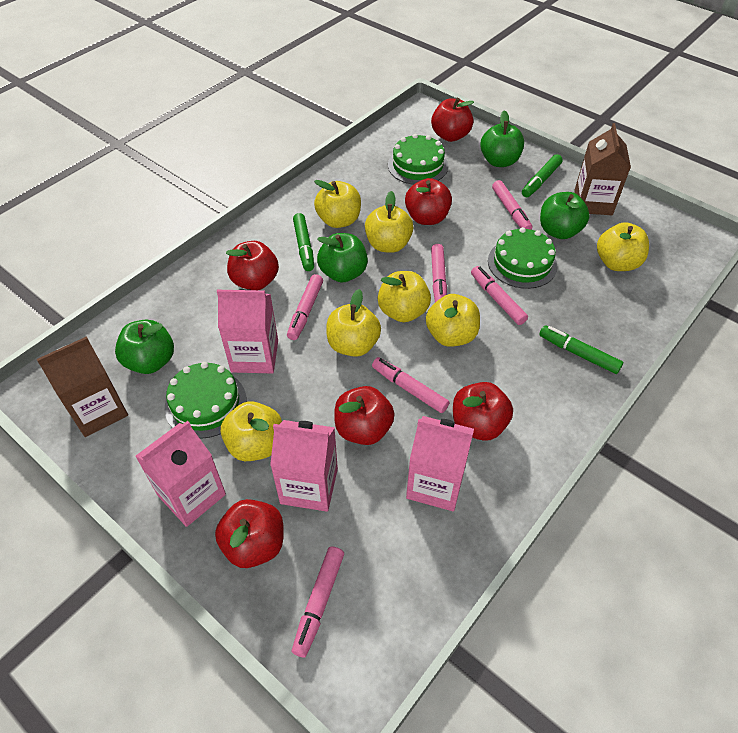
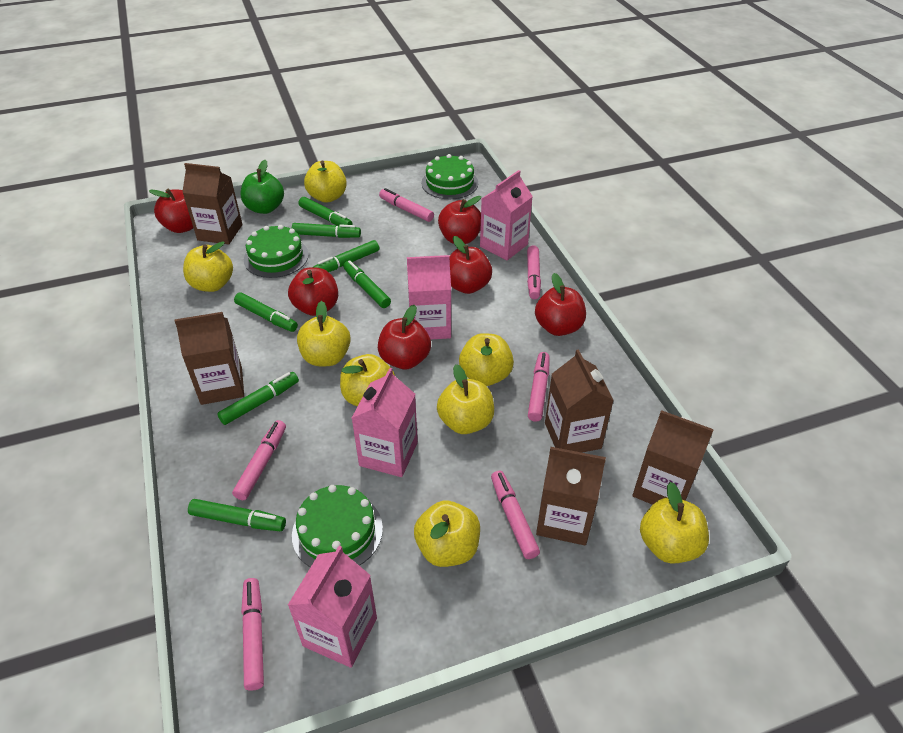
brown carton: [37,336,128,437] [574,123,631,215] = 2 -> [175,312,244,405] [182,163,243,245] [536,447,606,545] [545,350,614,453] [632,410,714,505] = 5
green apple: [115,319,174,374] [317,233,368,283] [480,110,524,167] [540,192,590,239] = 4 -> [240,160,284,214] = 1
green marker: [293,213,314,271] [522,154,563,197] [539,325,623,374] = 3 -> [188,499,286,531] [217,372,299,425] [234,292,298,332] [292,223,361,238] [299,197,353,226] [313,240,379,272] [343,260,391,308] = 7
yellow apple: [221,401,282,461] [314,180,361,228] [326,289,381,357] [365,191,413,253] [378,271,431,322] [426,294,480,347] [597,222,649,271] = 7 -> [183,241,233,292] [297,301,351,367] [304,161,347,203] [340,354,395,406] [414,501,480,567] [437,364,494,434] [459,333,514,386] [640,482,709,564] = 8

